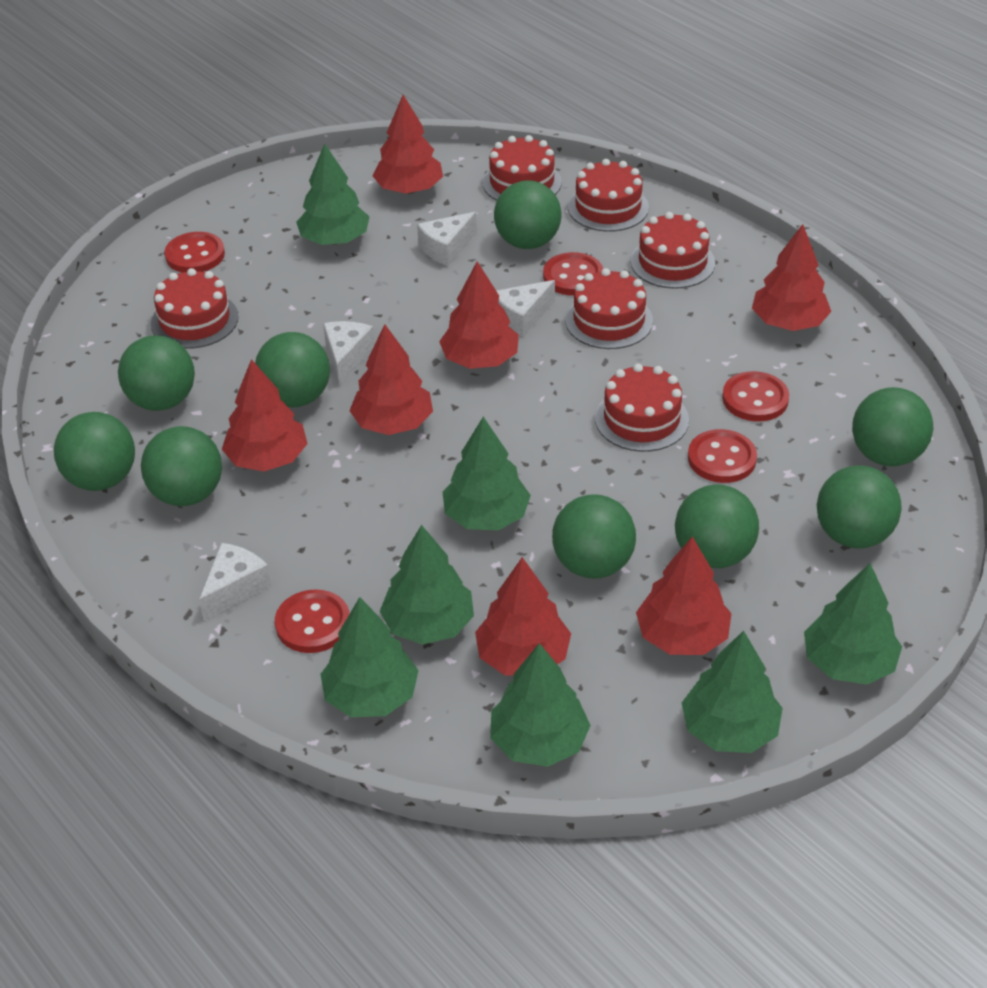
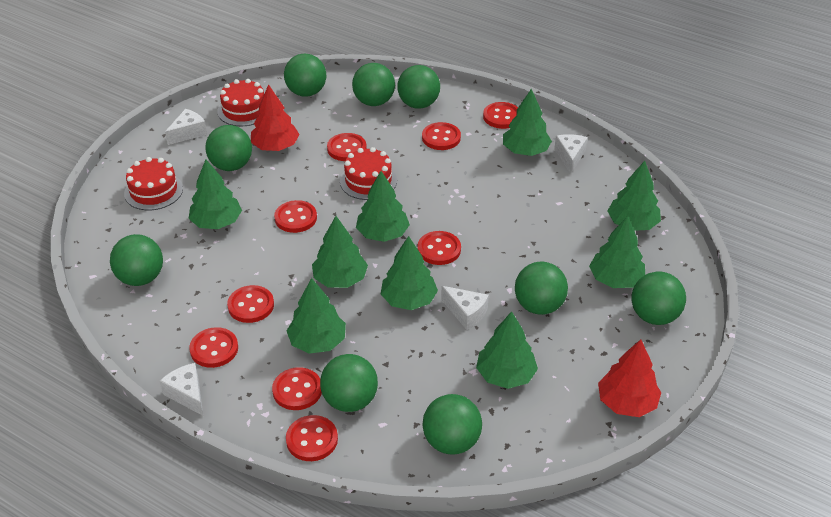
green tree: [296,143,370,245] [321,597,419,717] [379,525,474,645] [443,416,531,530] [490,643,591,767] [682,631,783,753] [804,563,902,685] = 7 -> [188,159,242,229] [287,278,346,354] [312,216,368,288] [356,171,410,242] [381,236,438,310] [476,311,538,389] [503,89,552,156] [589,216,645,288] [608,161,661,231] = 9
red button: [164,232,225,273] [275,589,350,653] [543,252,603,296] [688,429,757,483] [722,371,789,422] = 5 -> [189,327,238,368] [227,285,274,323] [272,367,322,410] [274,200,317,233] [286,415,338,461] [327,133,367,161] [418,231,461,265] [422,122,461,150] [483,102,518,129] = 9
red cake: [151,268,239,349] [482,135,562,201] [565,268,653,349] [568,159,649,232] [595,364,689,452] [631,212,715,289] = 6 -> [124,157,183,210] [217,79,264,126] [340,147,397,200] = 3
red tree: [222,359,308,472] [350,324,433,435] [373,95,443,194] [439,261,519,369] [475,557,571,676] [636,537,732,655] [752,224,831,331] = 7 -> [251,84,300,151] [598,340,661,417] = 2

